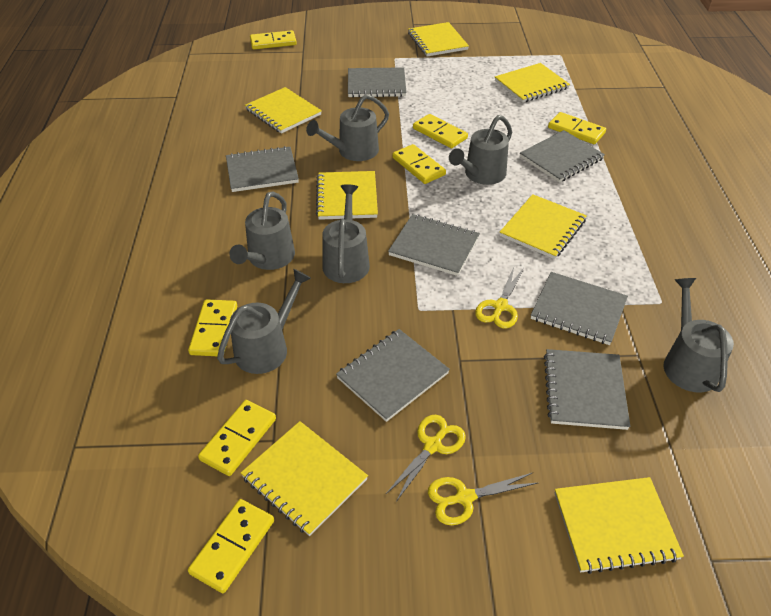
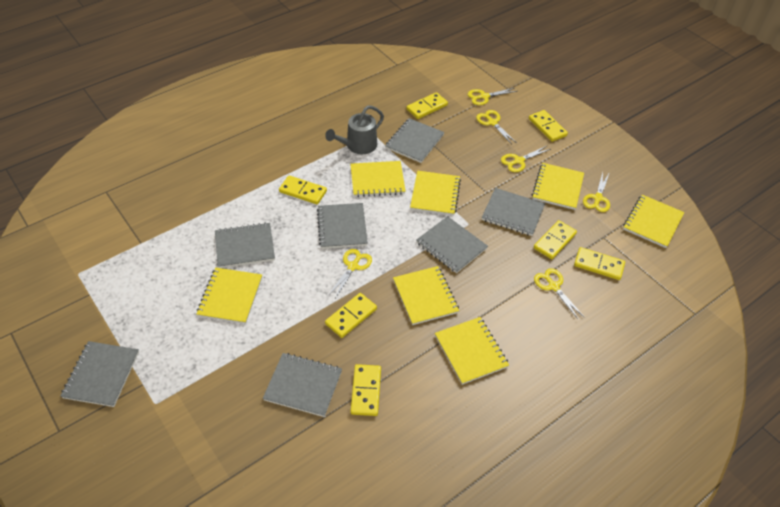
grey watering can: [217,269,311,374] [229,191,295,270] [306,94,389,161] [323,184,370,283] [449,115,512,185] [664,278,734,393] = 6 -> [325,105,384,154] = 1
yellow scissors: [385,415,466,502] [428,473,537,525] [475,267,524,329] = 3 -> [328,249,372,298] [468,88,517,105] [476,110,517,144] [501,146,551,172] [534,268,585,320] [583,172,610,212] = 6

